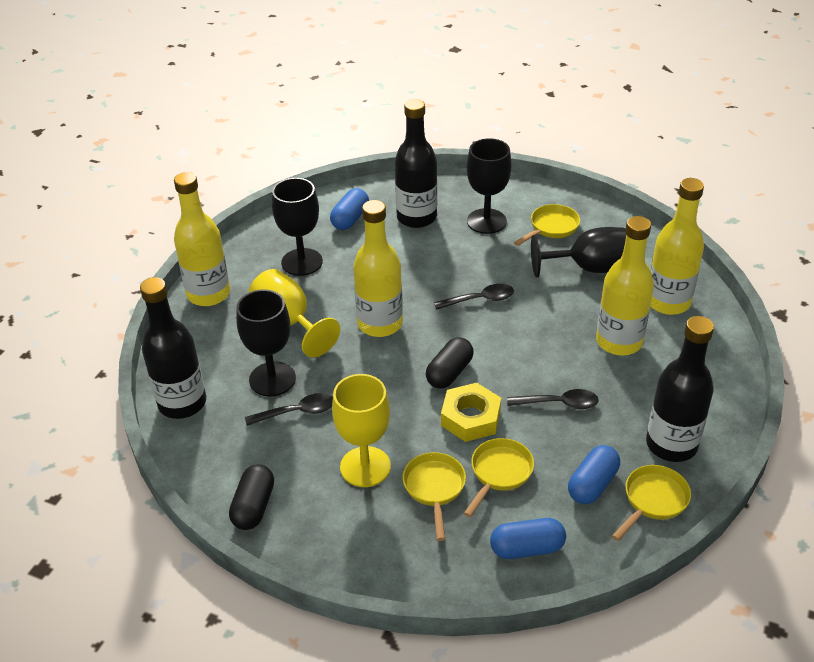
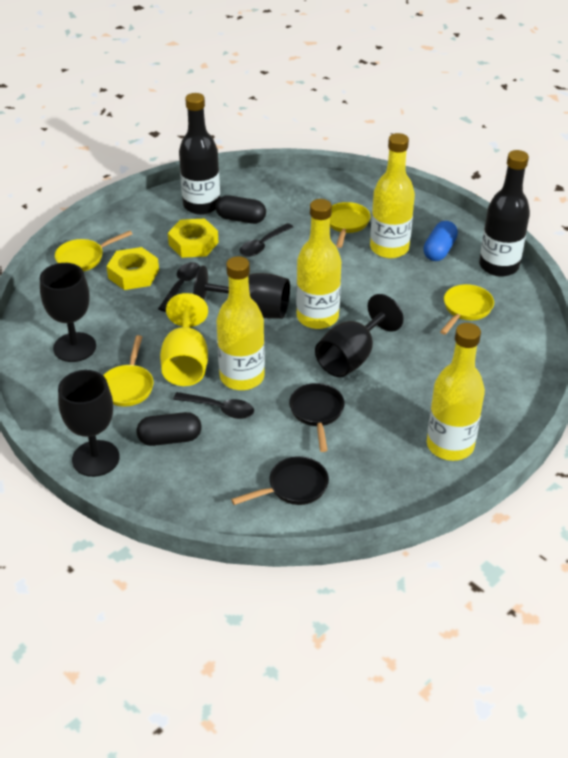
black bottle: [140,277,206,419] [395,99,437,228] [646,316,714,462] = 3 -> [179,93,220,215] [479,150,530,277] = 2
black pan: none = 0 -> [231,456,329,505] [289,383,345,452] = 2
blue capsule: [330,188,369,230] [490,518,566,559] [568,445,620,504] = 3 -> [423,221,458,261] = 1
yellow goblet: [249,269,340,358] [332,374,391,487] = 2 -> [160,293,208,386] = 1
yellow nut: [441,383,501,442] = 1 -> [106,247,159,290] [168,218,219,258] = 2

